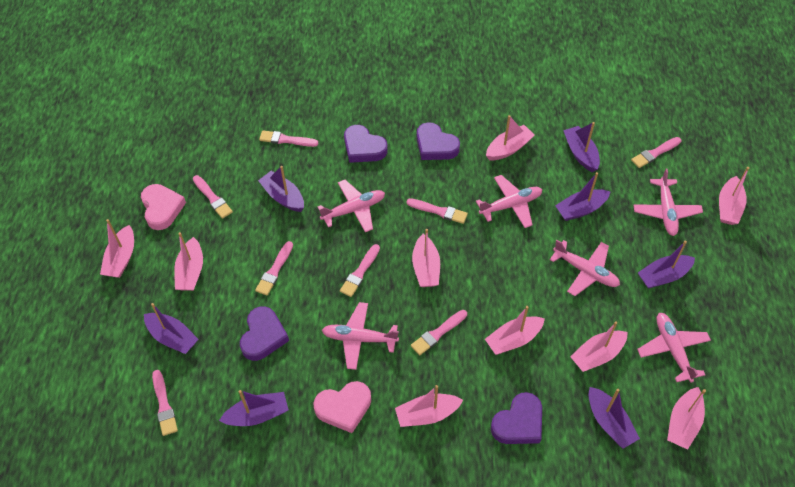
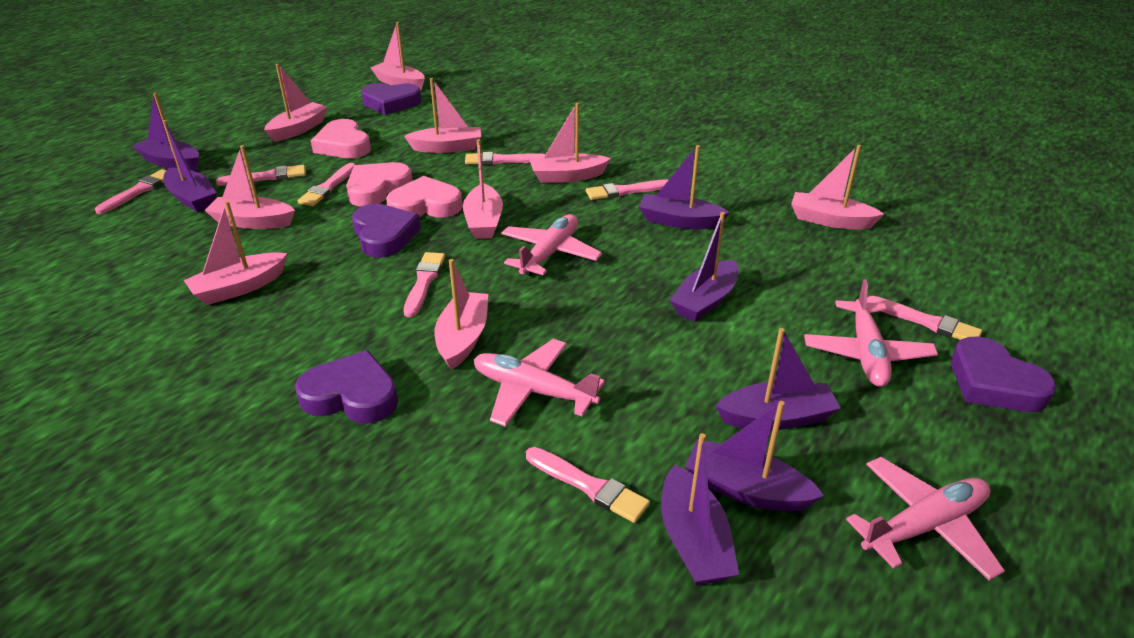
pink heart: [141,184,186,230] [313,381,371,433] = 2 -> [311,119,371,158] [346,162,413,207] [386,176,463,218] = 3
pink plane: [318,180,385,232] [322,302,399,370] [476,175,542,228] [550,240,620,296] [633,169,703,236] [637,313,711,383] = 6 -> [474,339,605,427] [501,214,602,276] [804,279,938,387] [846,457,1005,581] = 4

